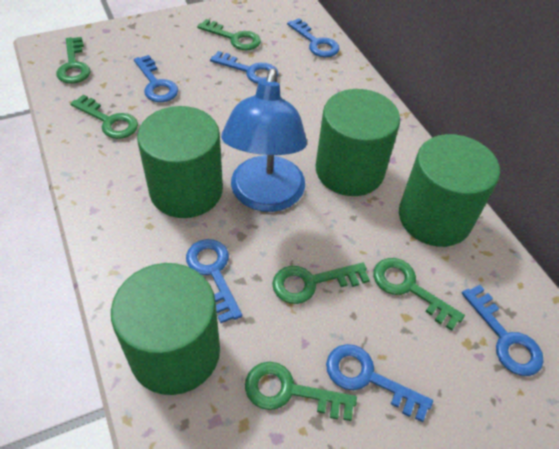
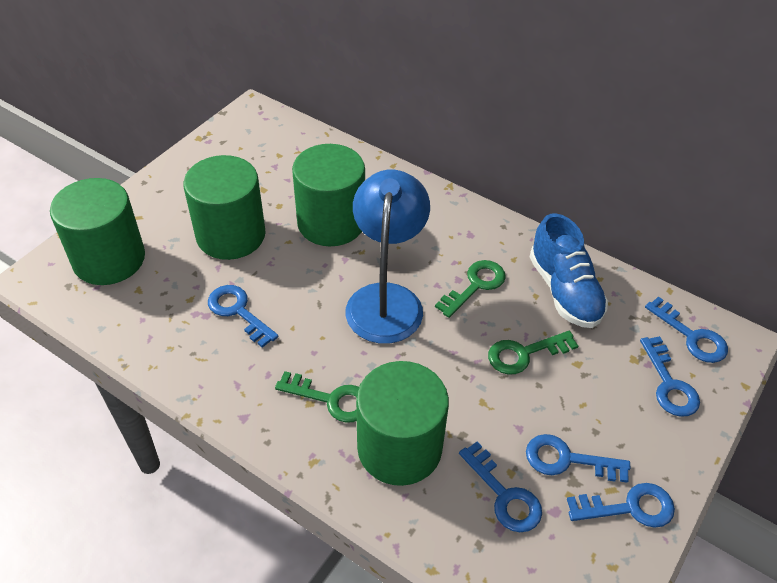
blue shoe: none = 0 -> [530,213,608,328] = 1
green key: [56,37,90,84] [70,95,138,139] [197,19,261,50] [245,362,357,421] [272,262,370,304] [373,258,465,331] = 6 -> [275,371,359,423] [435,260,506,318] [488,331,578,375] = 3

